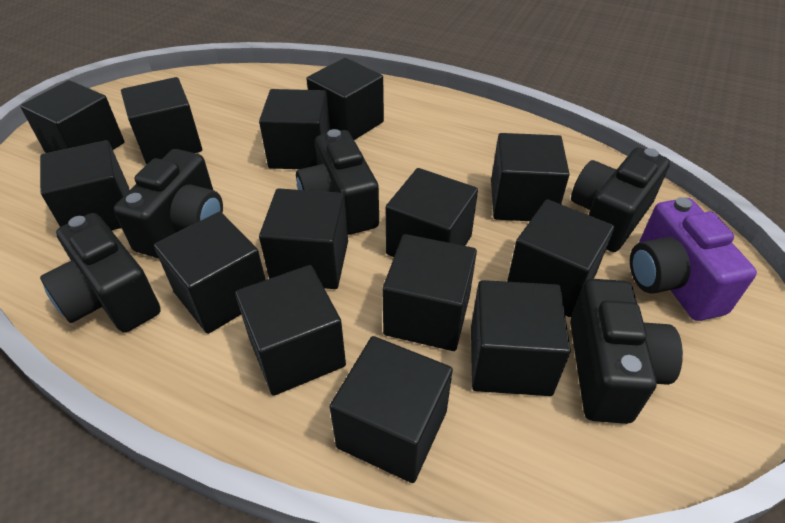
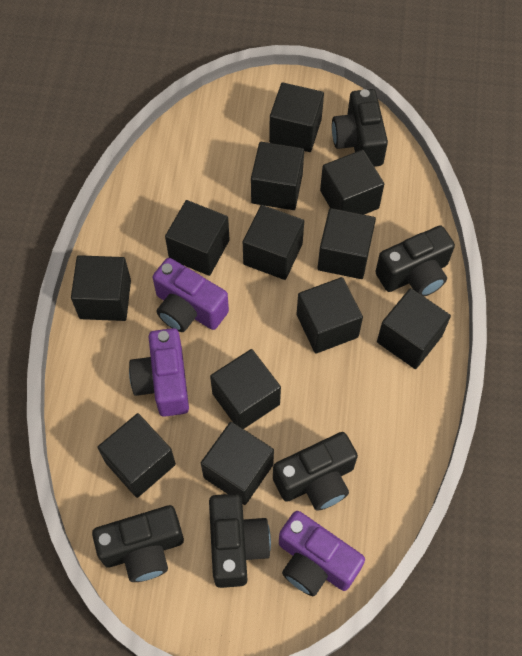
black cube: [20,80,124,153] [40,140,130,231] [121,77,202,164] [154,212,266,334] [235,265,346,396] [259,89,330,169] [259,188,348,289] [307,58,384,140] [329,336,453,483] [382,234,477,351] [386,168,478,257] [471,280,571,396] [491,133,570,221] [507,199,614,317] = 14 -> [71,255,131,321] [98,413,176,498] [165,200,230,276] [201,422,274,505] [210,349,281,429] [243,205,304,280] [251,142,304,210] [269,82,324,152] [297,277,363,354] [317,208,376,279] [320,150,384,215] [377,288,451,369] = 12
purple camera: [630,197,757,321] = 1 -> [129,328,189,417] [153,258,229,332] [279,511,365,597] = 3

